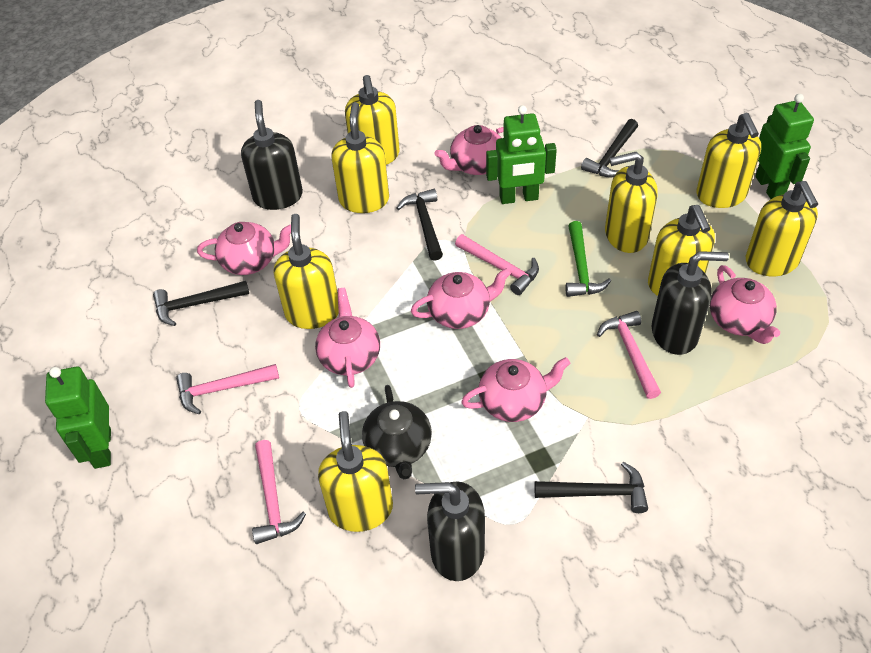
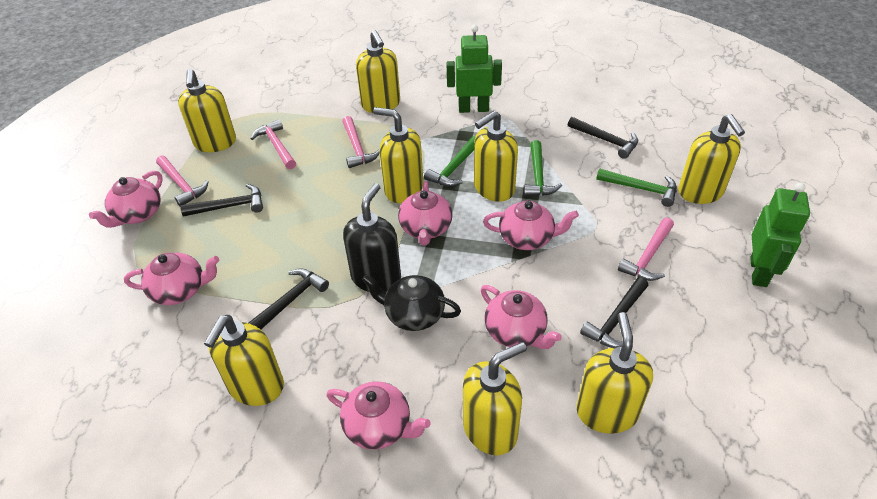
black soap dispenser: [241,100,303,210] [415,481,485,581] [652,251,729,355] = 3 -> [343,183,401,292] = 1
green hammer: [565,221,611,297] = 1 -> [424,136,476,187] [523,140,562,196] [596,169,677,207] = 3
green robot: [45,367,111,469] [486,105,557,204] [755,94,814,199] = 3 -> [446,25,502,113] [750,183,810,287] = 2

